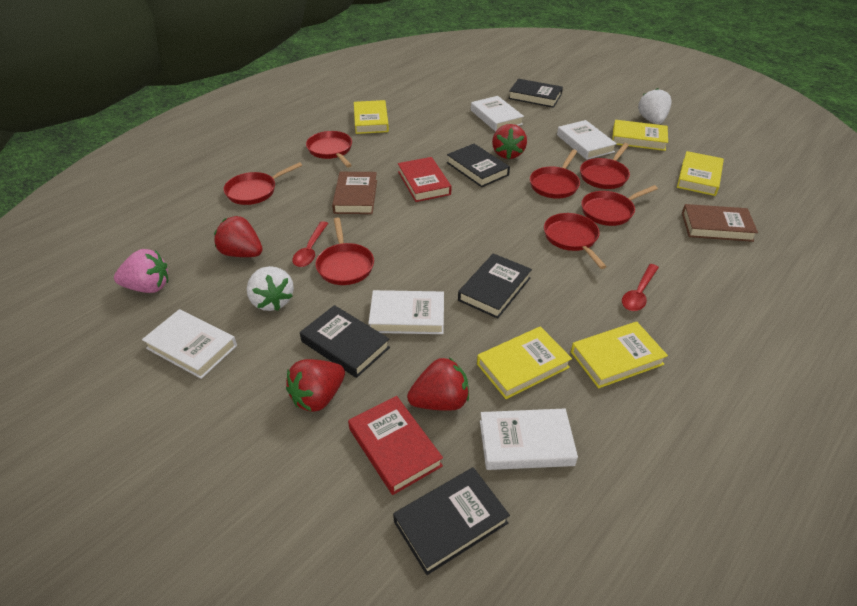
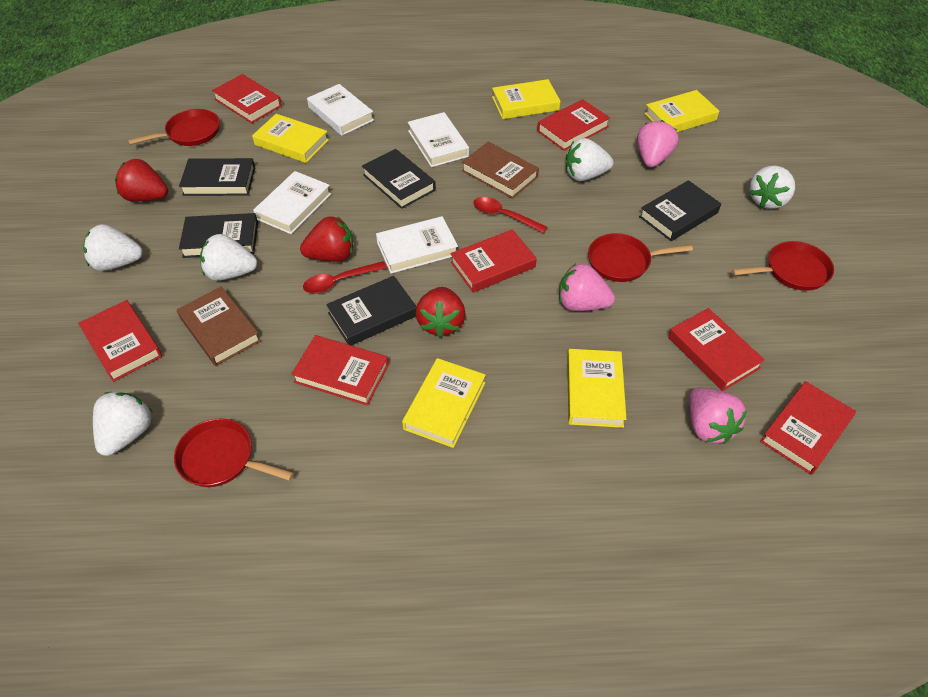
pink strawberry: [114,249,168,293] = 1 -> [559,263,615,311] [637,120,679,167] [689,388,747,444] = 3
red book: [348,396,443,495] [398,157,451,202] = 2 -> [78,300,162,382] [212,74,282,123] [291,335,389,406] [451,229,537,293] [537,99,610,151] [668,308,765,391] [760,381,856,475] = 7
red pan: [224,162,302,205] [306,131,352,167] [315,217,374,285] [530,149,580,199] [544,213,607,269] [580,143,630,189] [581,185,658,226] = 7 -> [128,109,220,146] [174,418,294,487] [588,233,693,282] [732,241,834,291] = 4
red strawberry: [214,216,263,257] [286,359,345,412] [407,357,469,411] [492,124,527,159] = 4 -> [115,159,168,201] [300,217,353,262] [415,287,465,337] = 3
white book: [142,309,237,379] [368,290,444,334] [471,96,524,132] [480,409,578,470] [557,120,617,160] = 5 -> [253,171,331,234] [307,84,374,136] [376,216,458,274] [408,112,469,167] = 4
white strawberry: [247,266,294,311] [638,88,672,124] = 2 -> [83,224,143,271] [93,392,152,456] [200,234,257,281] [566,138,613,181] [749,166,795,209] = 5

